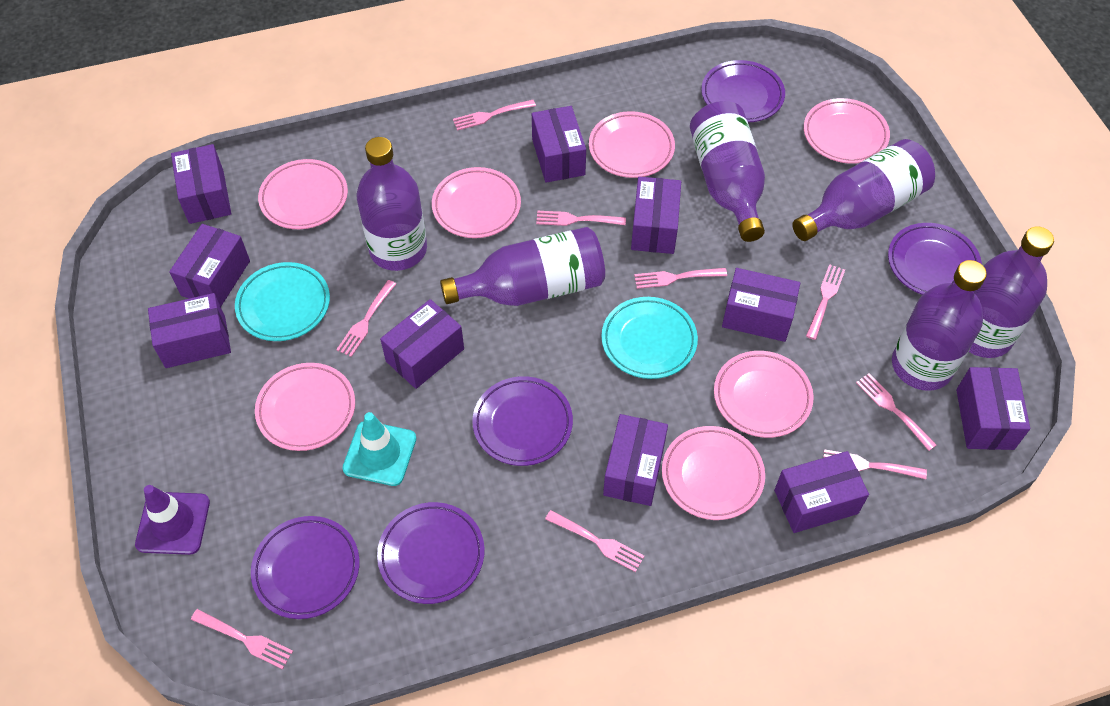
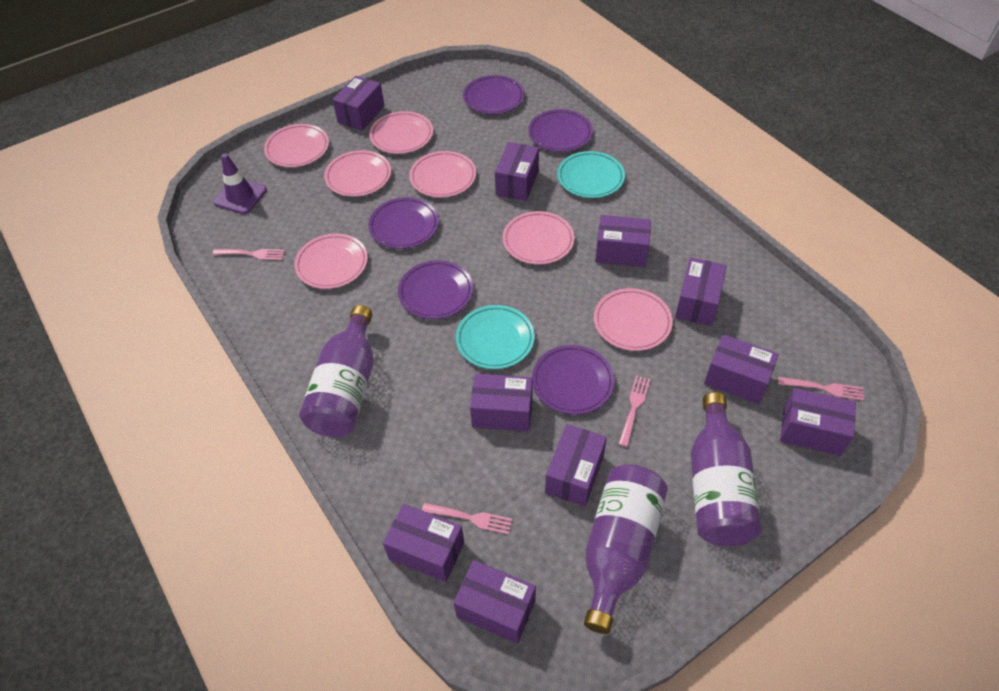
pink fork: [191,609,293,669] [336,280,396,357] [453,100,536,131] [536,211,626,226] [545,510,644,572] [634,268,727,289] [806,264,845,340] [823,449,927,479] [856,373,936,451] = 9 -> [212,249,285,260] [422,503,512,535] [619,376,650,447] [778,377,864,401] = 4
purple bottle: [356,137,427,271] [440,227,605,306] [690,101,765,242] [792,139,935,241] [892,260,987,391] [969,226,1054,358] = 6 -> [299,305,374,437] [584,464,668,634] [691,392,762,546] = 3
turquoise traffic cone: [342,412,416,486] = 1 -> none = 0

